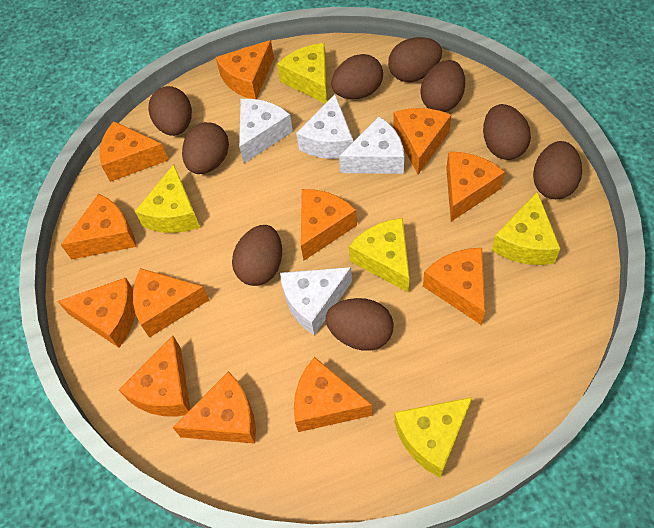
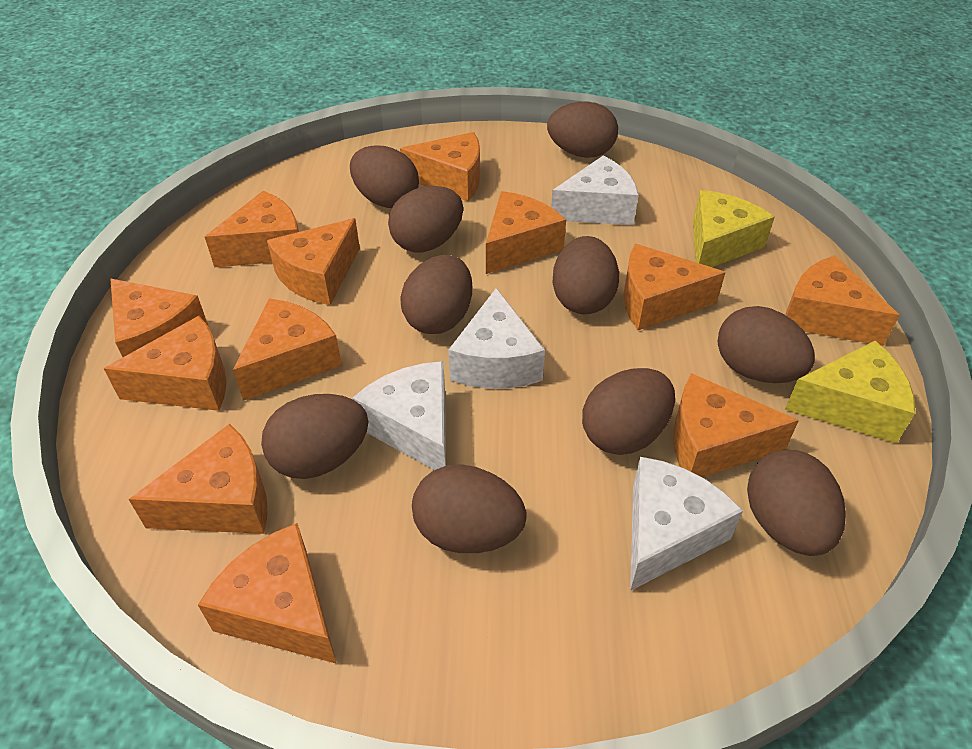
brown egg: [149,86,192,136] [182,122,229,174] [232,225,282,286] [326,298,394,351] [331,54,383,99] [388,37,442,82] [421,60,465,112] [483,104,531,160] [533,141,582,199] = 9 -> [261,394,368,479] [350,145,419,208] [388,186,463,252] [400,255,472,334] [412,464,527,553] [547,101,618,158] [552,236,619,314] [582,368,675,455] [718,306,815,383] [747,450,846,556] = 10
yellow cheese: [135,164,200,233] [277,43,327,103] [349,218,409,293] [394,397,472,478] [492,191,561,265] = 5 -> [693,190,775,267] [785,341,915,444] = 2

